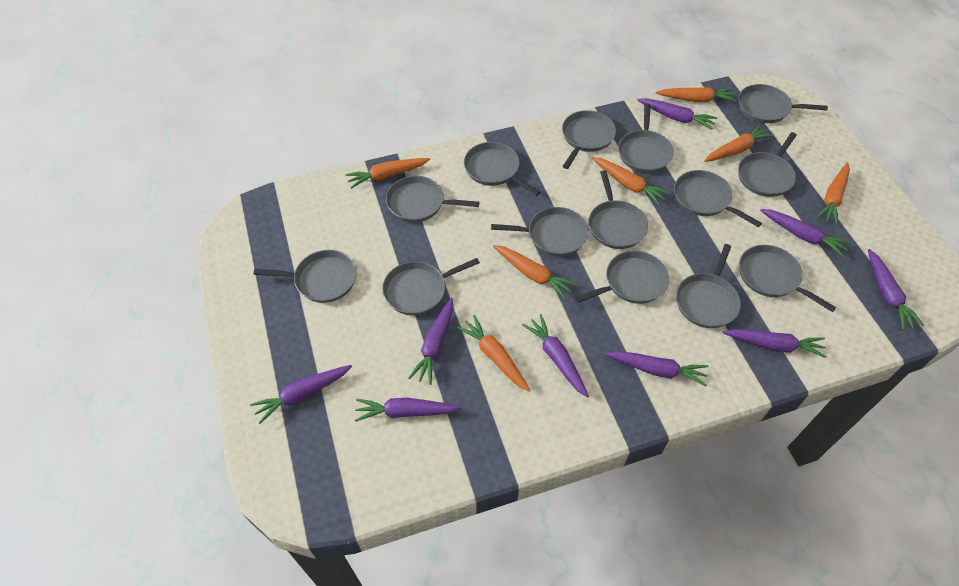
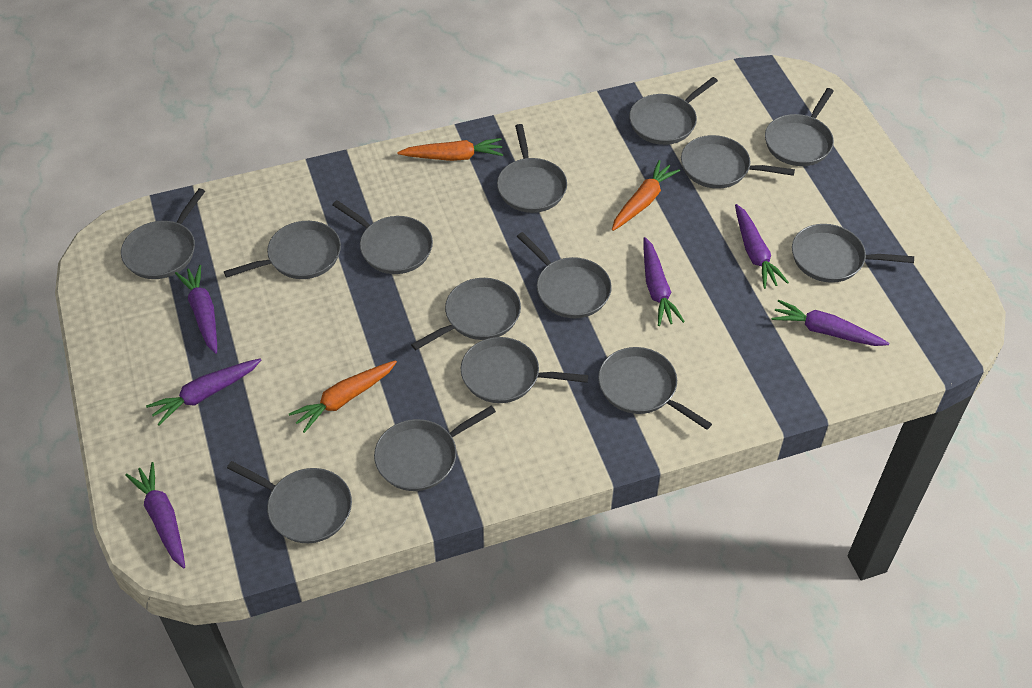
orange carrot: [345,158,430,189] [457,315,531,392] [493,245,577,299] [592,157,670,205] [656,87,737,102] [704,124,774,162] [816,163,850,226] = 7 -> [289,360,397,433] [397,138,503,161] [612,160,680,231] = 3
purple carrot: [250,365,352,424] [355,398,462,422] [408,298,453,385] [522,314,589,398] [605,351,709,386] [637,98,717,130] [722,329,827,358] [760,209,851,257] [868,249,924,330] = 9 -> [125,462,185,568] [146,358,261,425] [175,265,217,354] [643,237,685,326] [735,204,789,289] [772,300,889,346] = 6

